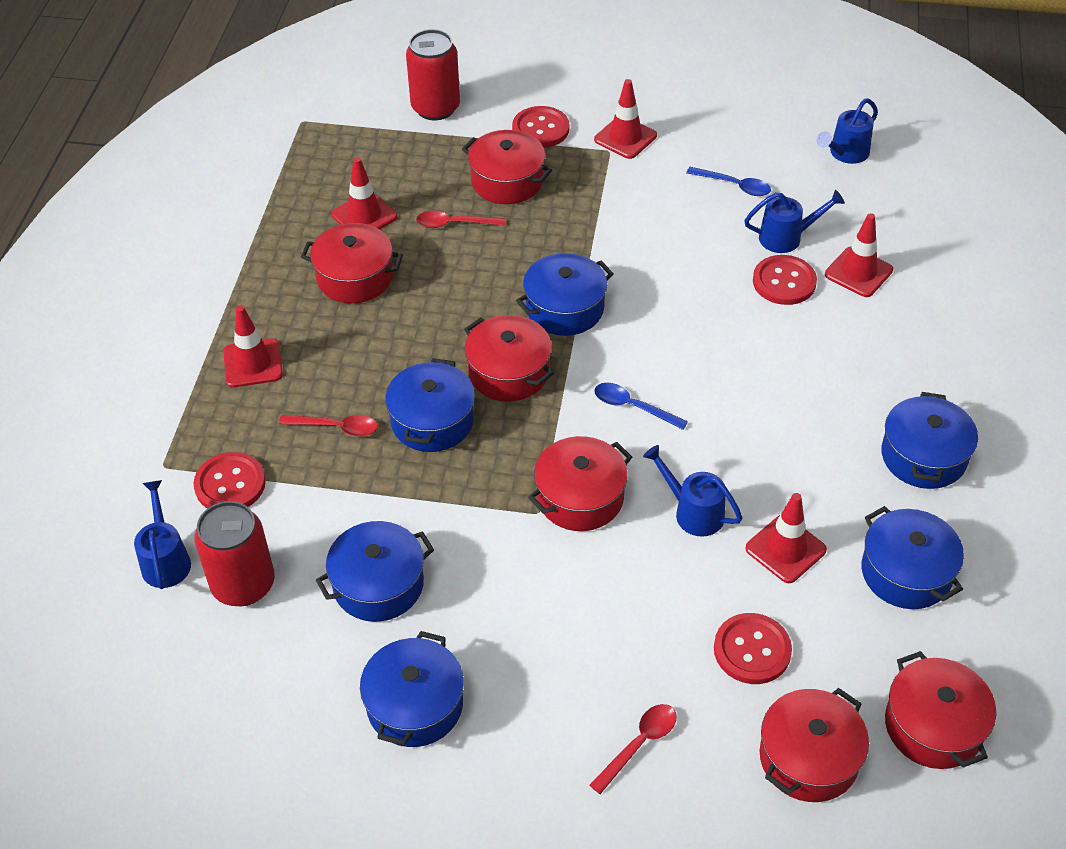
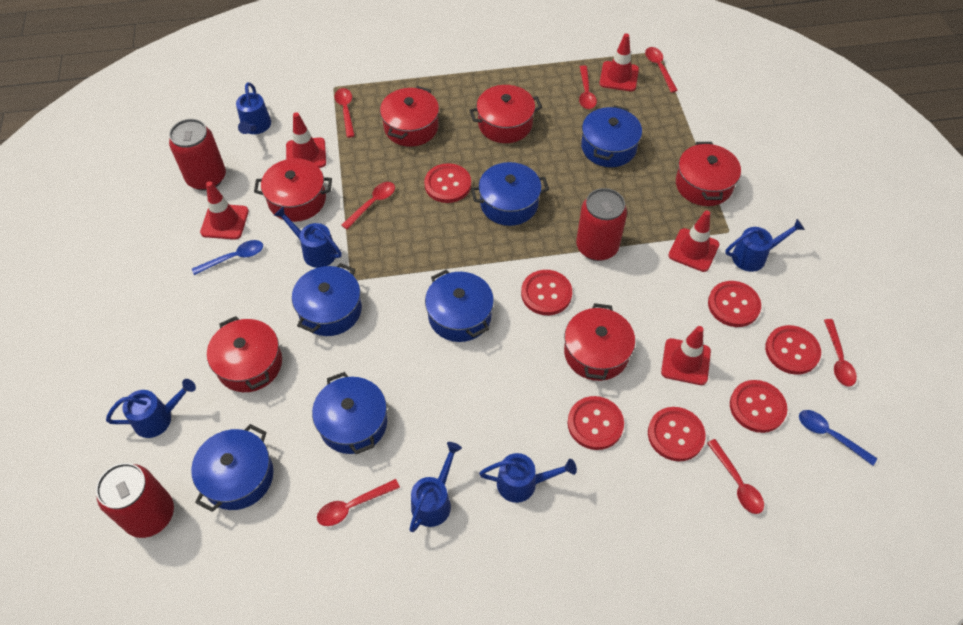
blue watering can: [134,480,191,589] [643,445,742,537] [744,190,845,253] [817,98,878,164] = 4 -> [106,379,196,438] [236,82,271,134] [274,206,342,268] [409,442,462,532] [479,453,577,503] [725,219,805,272] = 6
red button: [194,452,266,509] [512,106,569,148] [714,613,792,684] [753,255,817,305] = 4 -> [424,163,471,203] [521,270,572,315] [567,396,624,450] [648,407,706,461] [708,281,761,327] [730,380,787,433] [765,325,821,375] = 7
red can: [194,501,275,606] [406,29,460,120] = 2 -> [96,463,174,538] [169,119,226,191] [576,188,627,261] = 3
red spoon: [279,415,378,437] [416,211,506,228] [590,704,677,794] = 3 -> [317,479,400,526] [335,88,355,138] [341,182,395,229] [579,65,597,109] [645,47,678,93] [707,439,764,514] [824,319,857,387] = 7

